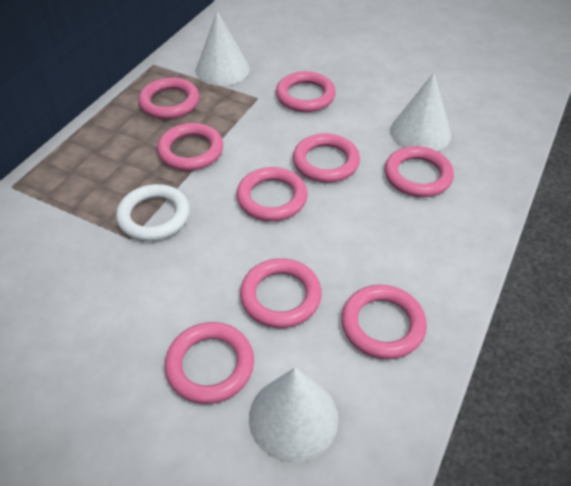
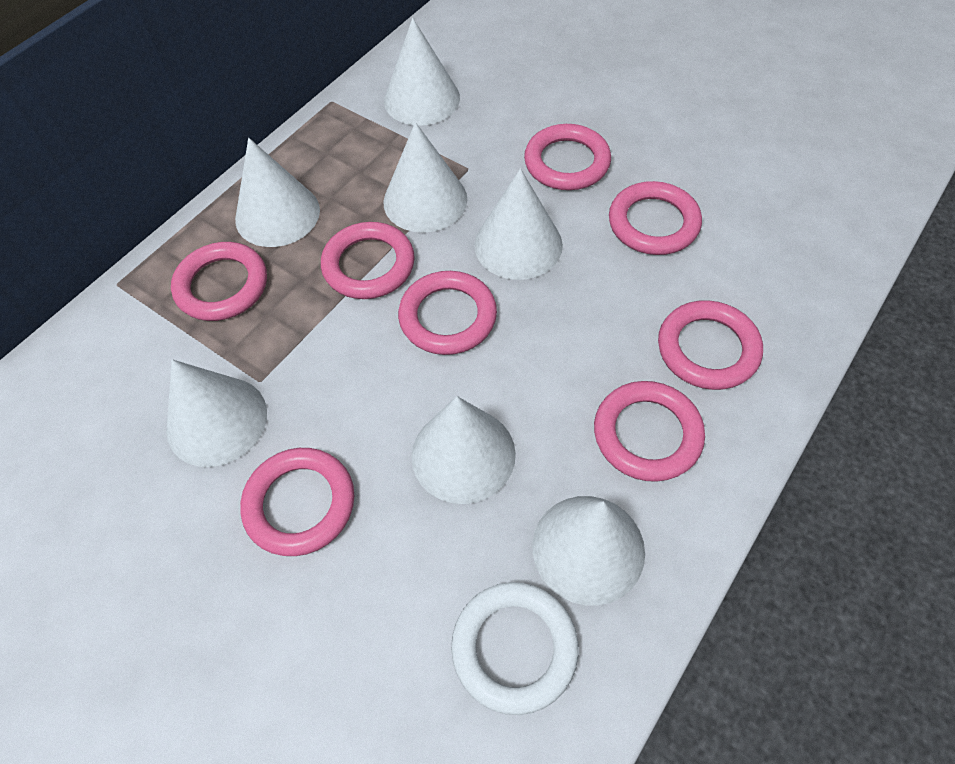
pink ring: [138,77,199,119] [157,123,223,171] [165,322,254,404] [236,167,307,221] [240,258,322,328] [276,71,336,112] [293,133,360,183] [341,285,427,359] [385,146,454,197] = 9 -> [171,242,267,321] [240,448,354,556] [321,222,415,299] [398,271,497,355] [524,124,611,190] [594,381,705,482] [609,181,702,255] [658,300,763,390] = 8
white cone: [195,11,250,86] [249,368,338,462] [390,73,451,151] = 3 -> [166,359,267,467] [235,138,320,247] [384,18,460,126] [384,122,467,233] [411,396,516,504] [474,168,563,280] [532,496,645,605] = 7

